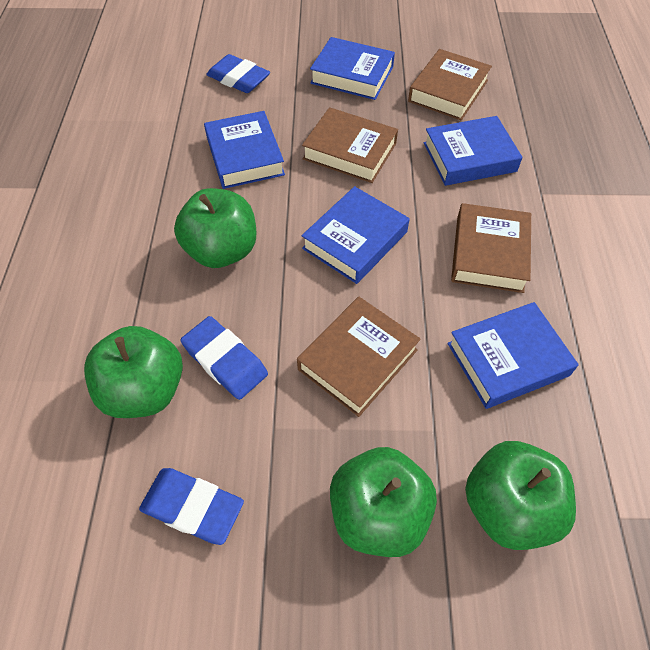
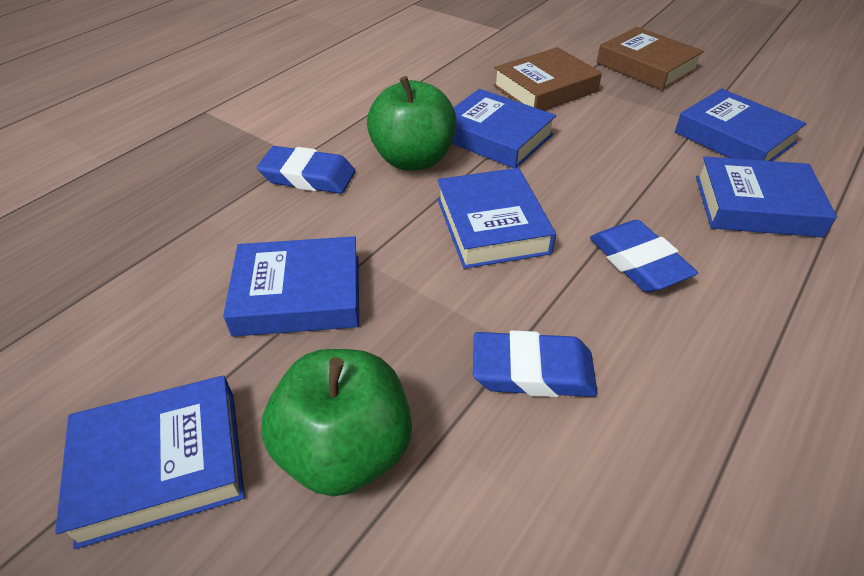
blue book: [204,111,285,189] [302,186,410,284] [310,37,395,100] [424,116,523,186] [448,302,579,409] = 5 -> [55,375,245,549] [223,236,359,337] [437,168,556,269] [451,89,556,168] [675,89,807,161] [696,157,837,237] = 6
brown book: [297,297,421,417] [302,107,398,183] [408,49,492,121] [451,203,531,293] = 4 -> [493,47,602,111] [597,27,704,90] = 2
green apple: [84,326,183,418] [174,188,256,268] [330,447,437,557] [465,441,576,550] = 4 -> [261,349,412,497] [367,76,457,171] = 2

